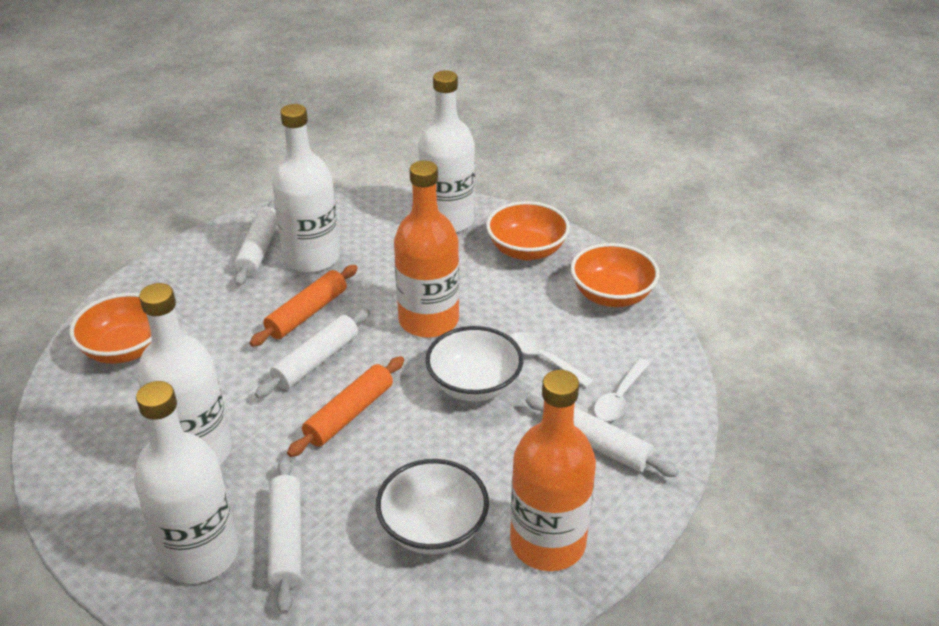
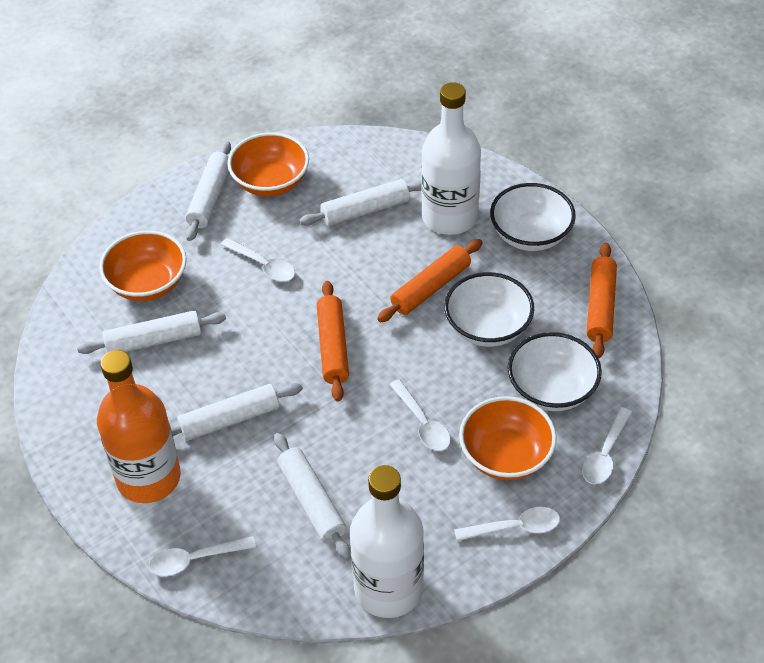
orange bottle: [394,160,459,338] [510,370,596,571] = 2 -> [97,350,181,503] = 1
orange rolling pin: [250,265,358,347] [287,356,404,457] = 2 -> [317,281,349,402] [377,239,483,322] [587,243,617,359] = 3
white bottle: [134,381,238,584] [137,283,232,465] [272,104,340,273] [418,70,475,233] = 4 -> [350,465,424,618] [421,82,481,235] = 2
white bowl: [376,459,489,554] [425,326,523,401] = 2 -> [444,272,534,347] [490,183,576,251] [508,332,602,411] = 3
white rolling pin: [234,200,278,286] [255,309,370,398] [267,457,302,614] [525,396,678,477] = 4 -> [77,310,226,354] [171,383,303,441] [186,141,231,241] [274,433,351,560] [299,179,421,226] = 5
white spoon: [510,332,594,388] [594,358,650,421] = 2 -> [149,536,256,577] [221,238,295,282] [389,379,451,451] [454,507,560,541] [582,407,632,484] = 5

